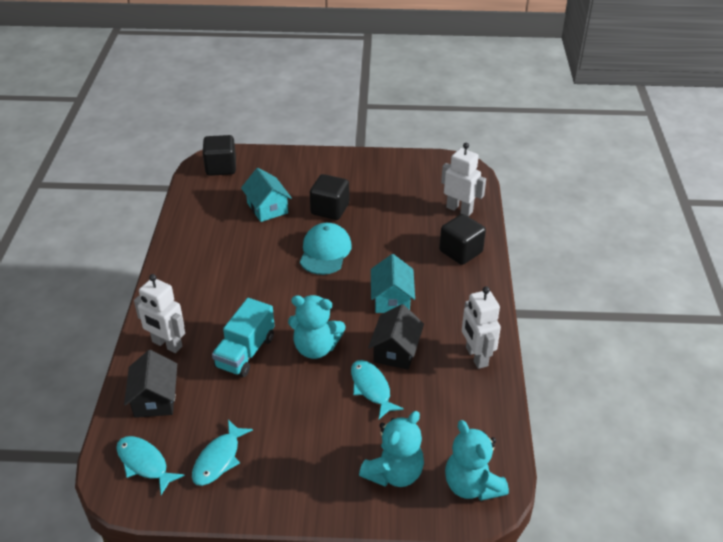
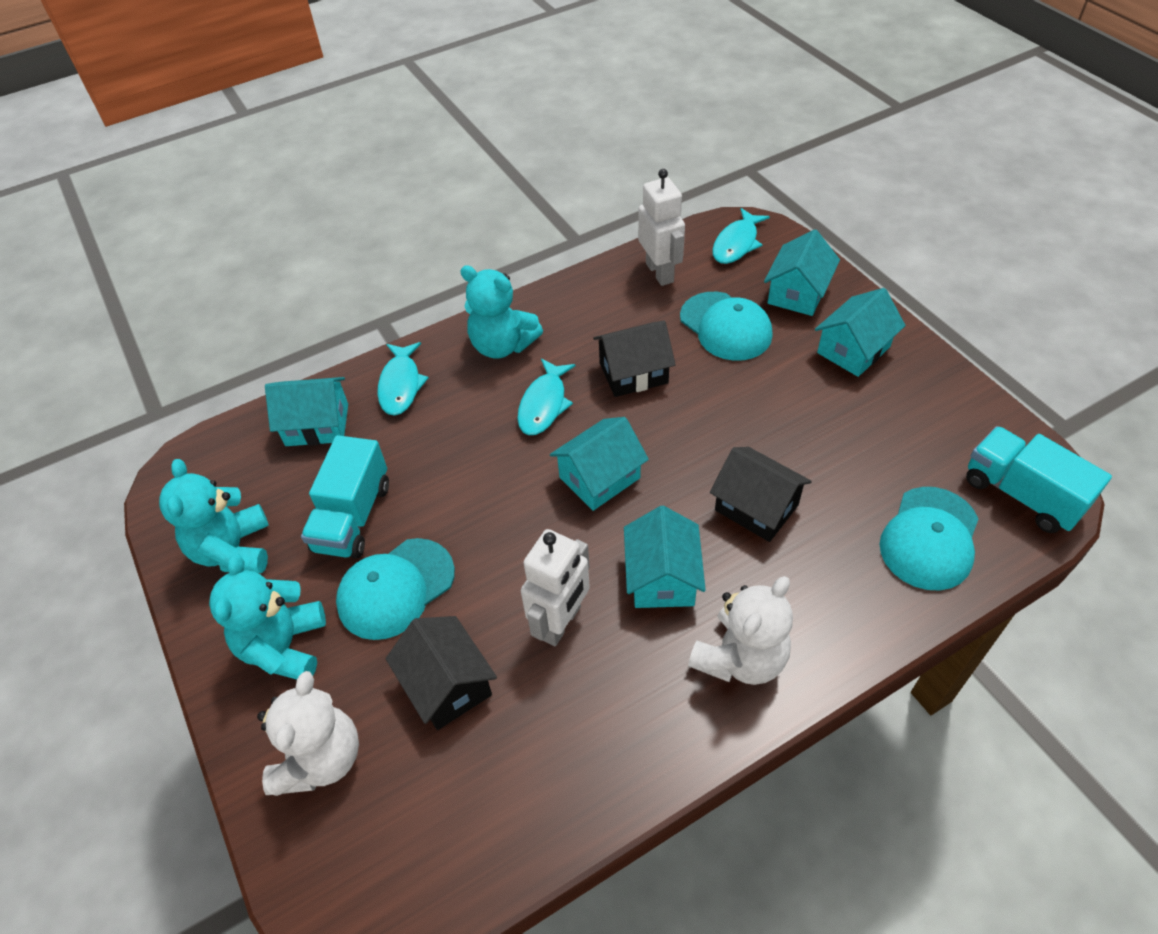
black cube: [203,135,236,176] [310,174,349,220] [439,214,486,265] = 3 -> none = 0
black house: [124,350,177,418] [368,304,424,370] = 2 -> [386,616,497,730] [593,320,676,397] [710,447,812,542] = 3
turquoise cap: [300,223,352,275] = 1 -> [336,538,455,640] [680,292,772,361] [880,487,979,591] = 3
turquoise house: [241,168,292,222] [371,254,415,313] = 2 -> [265,377,348,446] [550,417,649,511] [624,506,706,608] [764,229,840,316] [815,288,906,377] = 5
turquoise truck: [212,298,275,377] = 1 -> [301,435,389,559] [966,426,1112,533] = 2
white robot: [134,274,185,353] [441,143,486,217] [462,286,501,369] = 3 -> [521,529,590,646] [638,169,685,286] = 2
white teddy bear: none = 0 -> [257,671,359,796] [688,576,793,685] = 2

